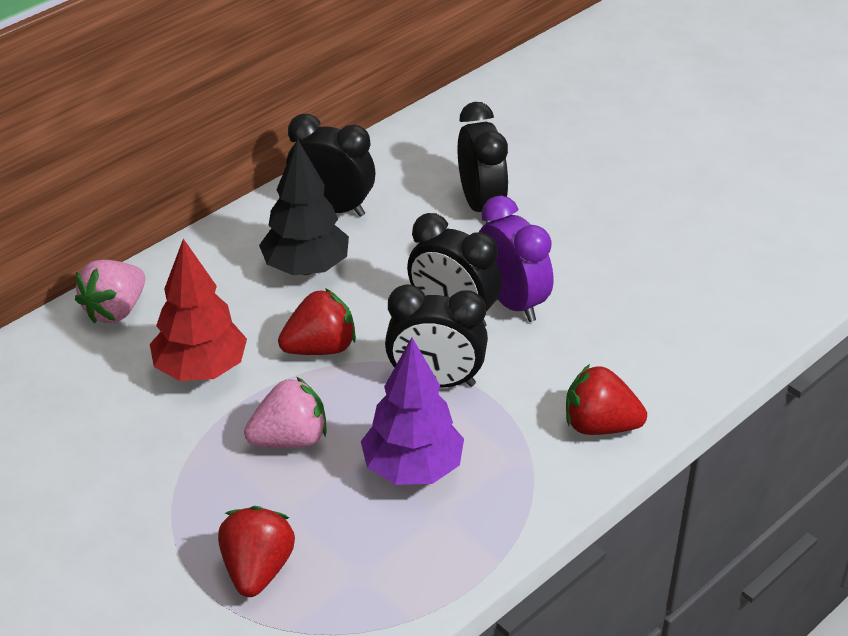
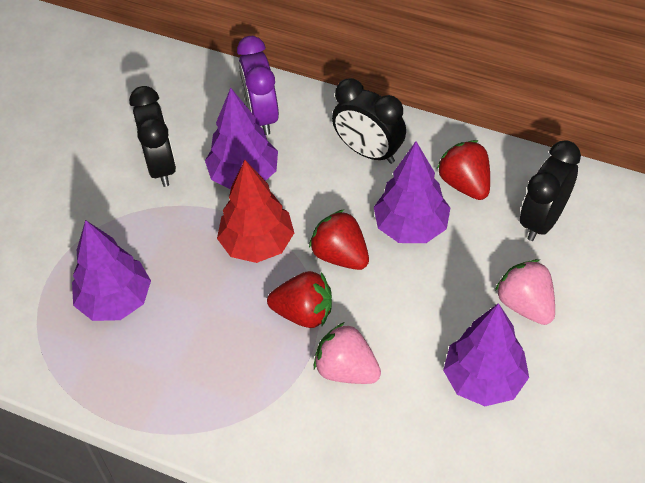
black clock: [286,114,375,217] [385,284,488,388] [407,213,502,327] [458,102,508,223] = 4 -> [129,86,176,187] [332,78,406,164] [520,140,581,241] = 3
black tree: [259,139,349,275] = 1 -> none = 0
purple tree: [361,337,464,485] = 1 -> [72,220,151,321] [205,88,278,189] [374,141,450,243] [443,303,529,406] = 4

